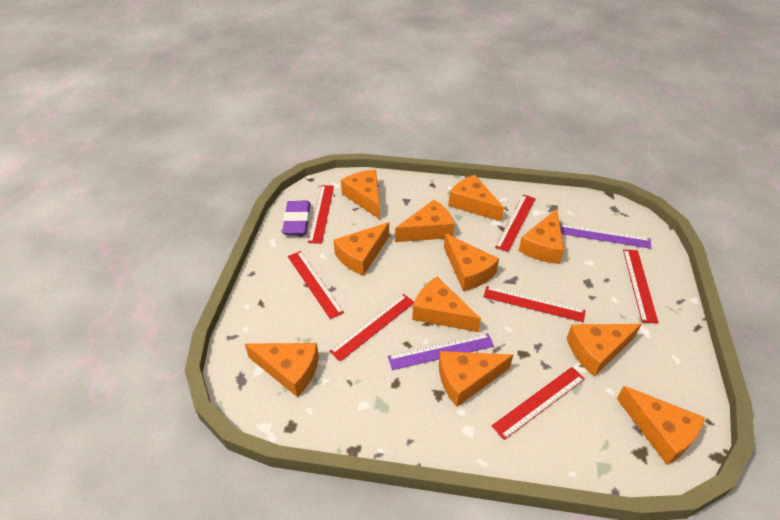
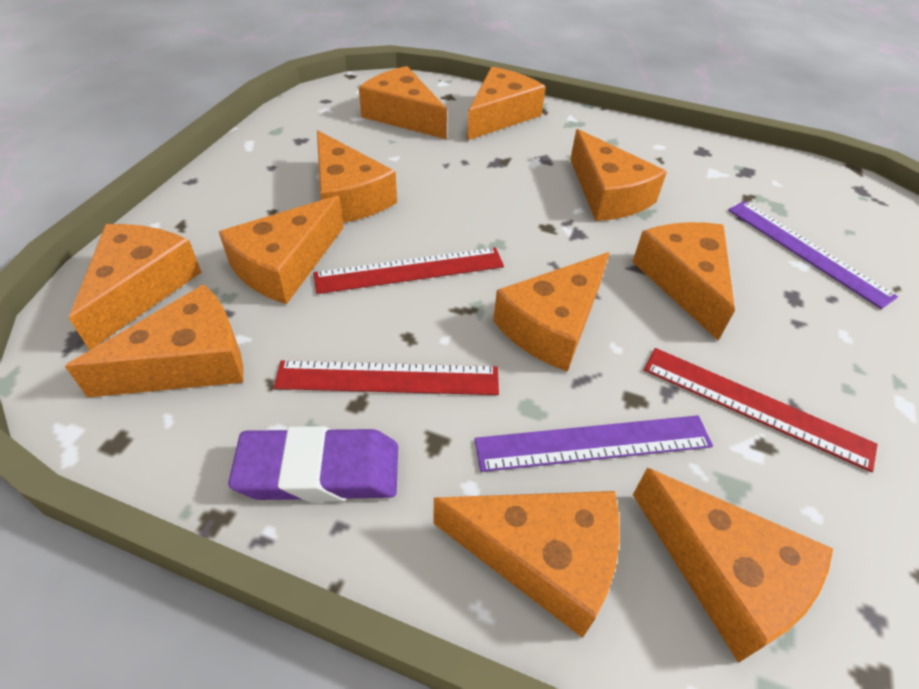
red ruler: [288,251,344,319] [308,185,334,244] [329,294,414,362] [483,286,585,322] [492,367,585,440] [495,195,536,252] [623,249,659,324] = 7 -> [274,360,499,395] [313,247,504,294] [644,348,878,472] = 3

